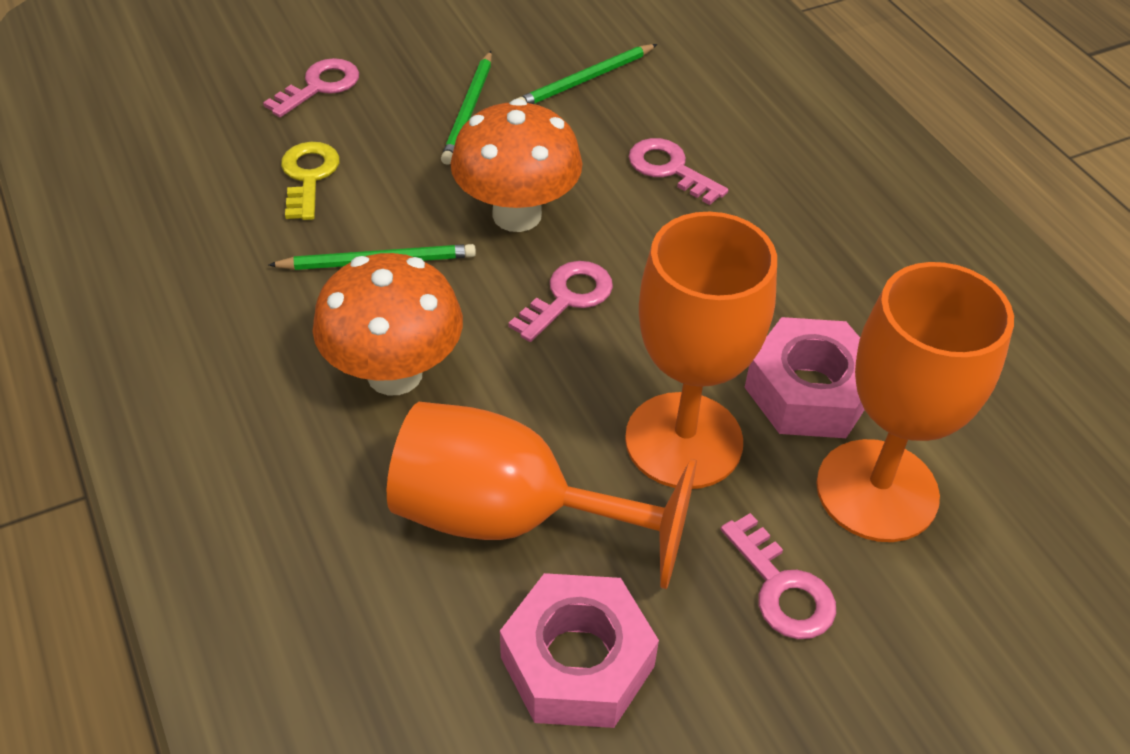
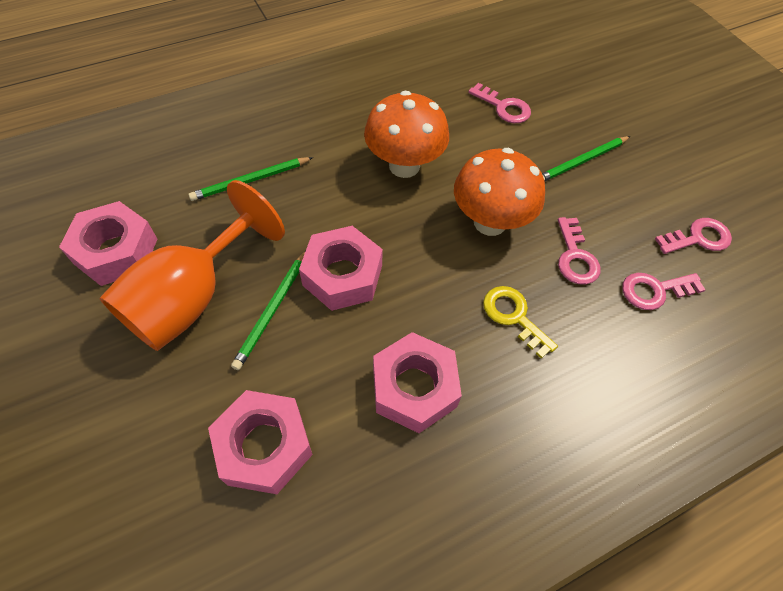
orange goblet: [387,402,697,589] [625,211,777,489] [816,262,1014,542] = 3 -> [99,180,285,351] = 1
pink nut: [500,573,659,728] [745,317,864,438] = 2 -> [59,201,157,286] [208,390,313,494] [299,226,383,311] [373,332,462,433] = 4

